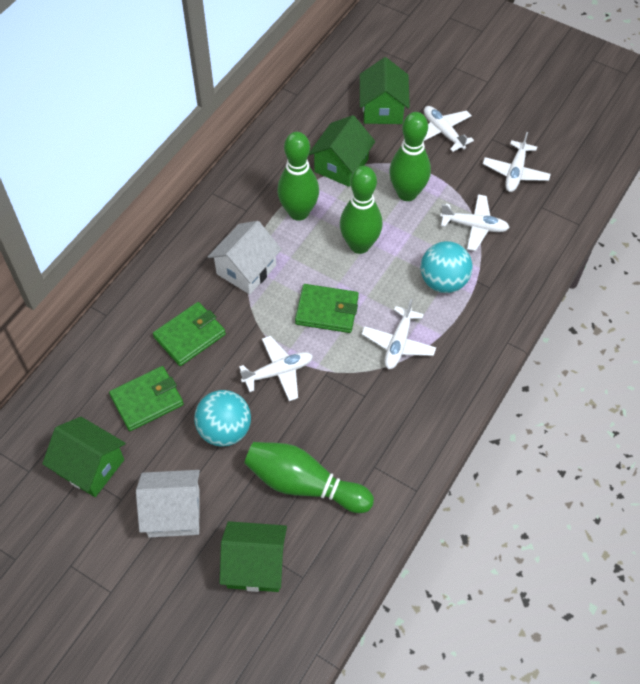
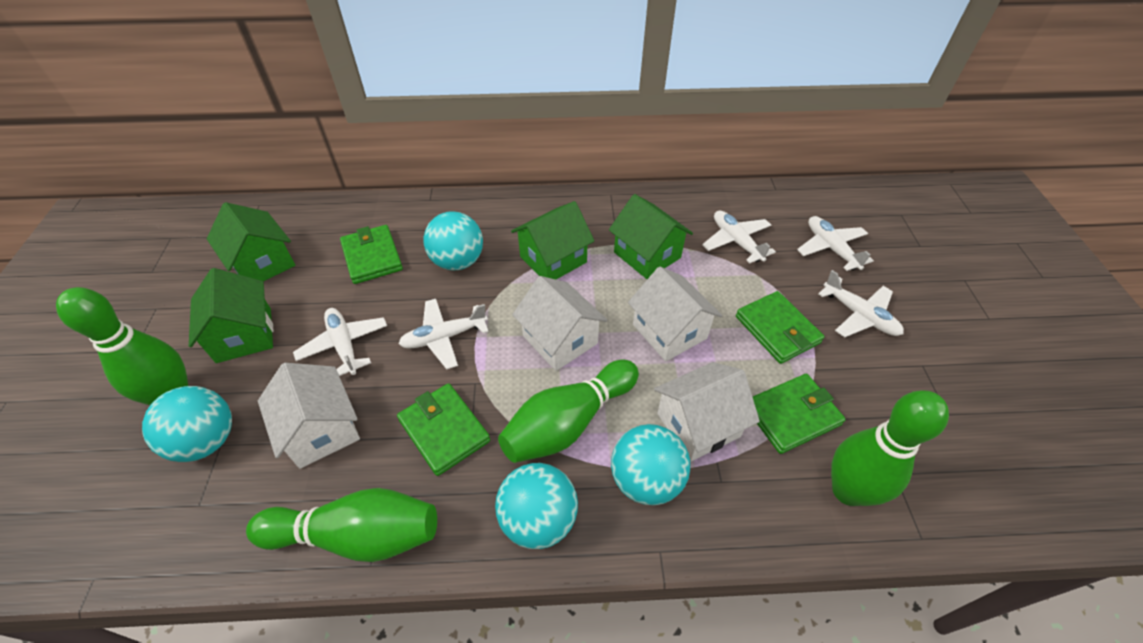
green wallet: [109,366,184,431] [153,302,226,366] [295,284,359,333] = 3 -> [340,225,403,284] [397,383,490,476] [736,291,824,364] [753,374,846,454] = 4
turquoise ball: [194,390,251,447] [421,241,472,293] = 2 -> [142,386,232,462] [424,211,483,270] [495,463,578,549] [611,424,690,505] = 4
white house: [136,470,200,537] [208,221,282,294] = 2 -> [258,363,360,469] [512,276,607,371] [628,267,722,361] [654,362,760,462] = 4

